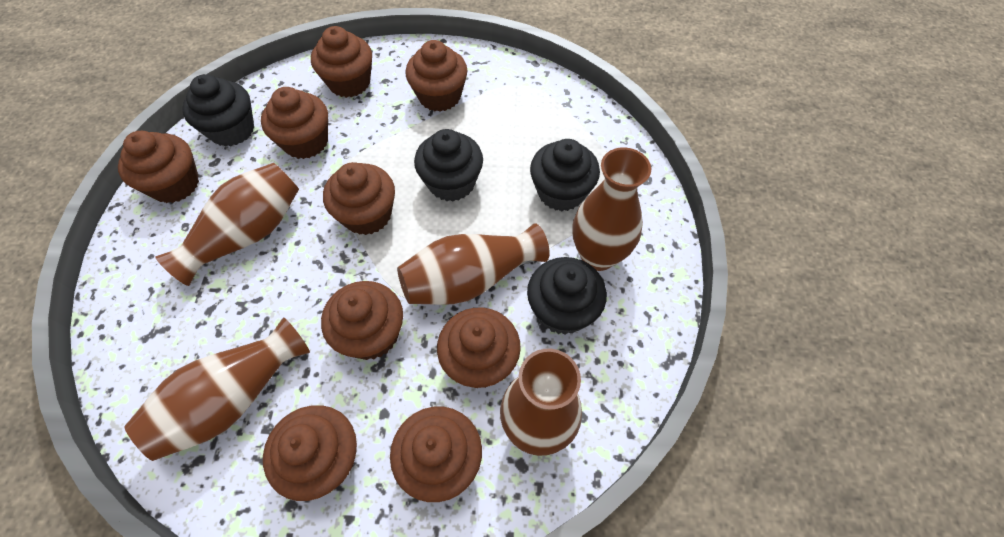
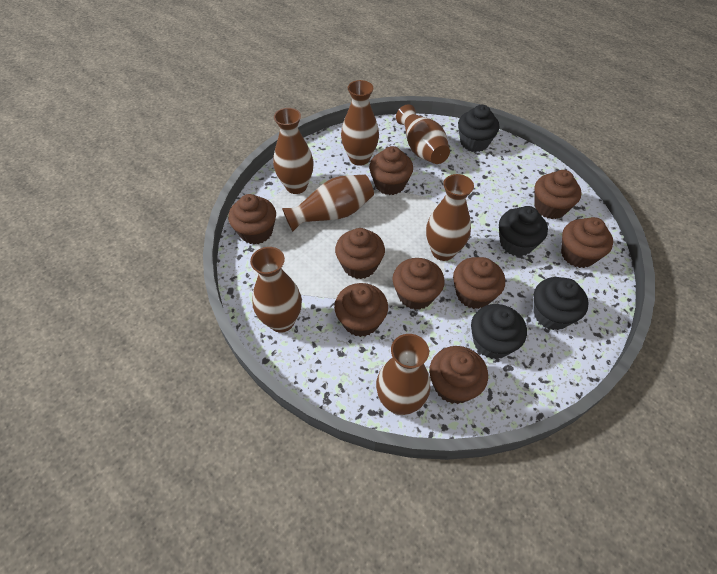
brown vase: [124,317,310,461] [155,163,299,286] [397,224,550,305] [500,349,582,456] [572,147,651,271] = 5 -> [250,247,302,333] [273,108,314,194] [282,175,374,232] [341,80,379,166] [376,334,430,415] [396,104,450,164] [426,174,474,261] = 7

